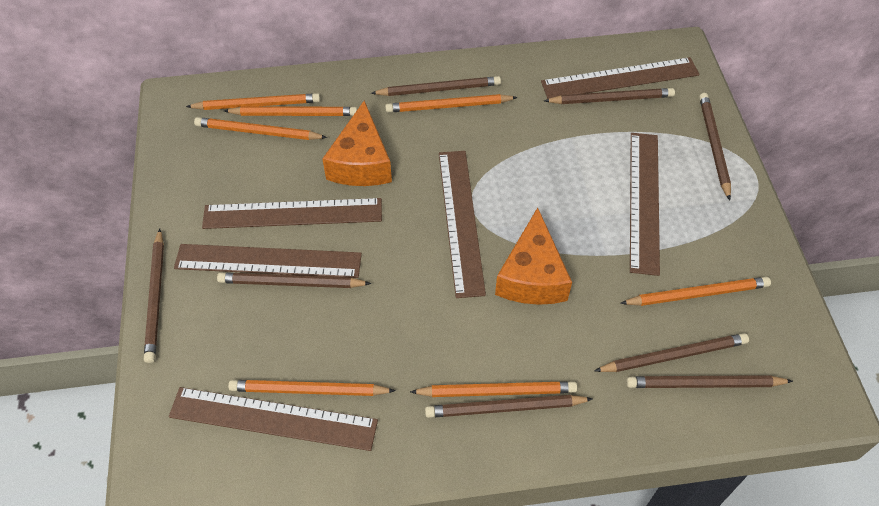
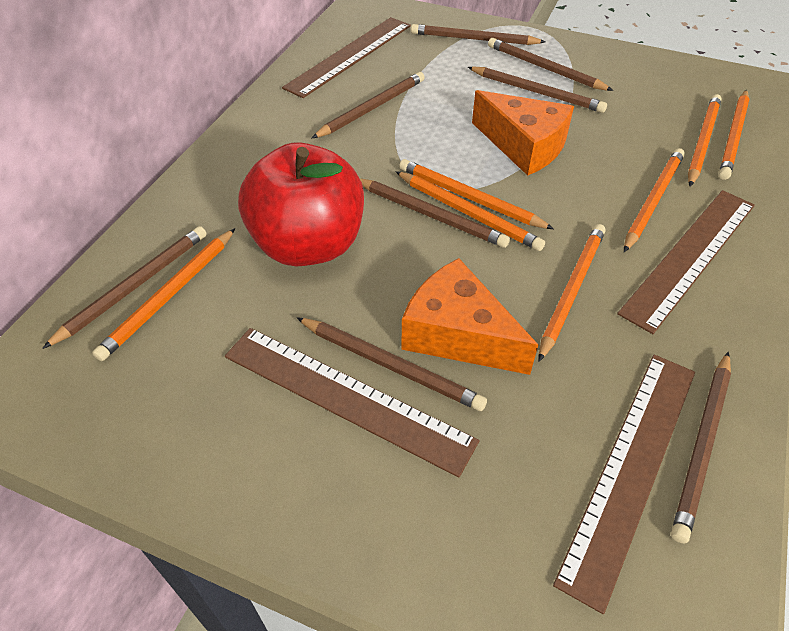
brown ruler: [169,387,378,451] [174,244,362,278] [202,198,382,229] [439,151,486,298] [541,57,700,99] [630,133,660,276] = 6 -> [225,328,479,478] [282,17,411,98] [553,355,695,614] [617,190,755,334] = 4
red apple: none = 0 -> [238,142,364,266] = 1

